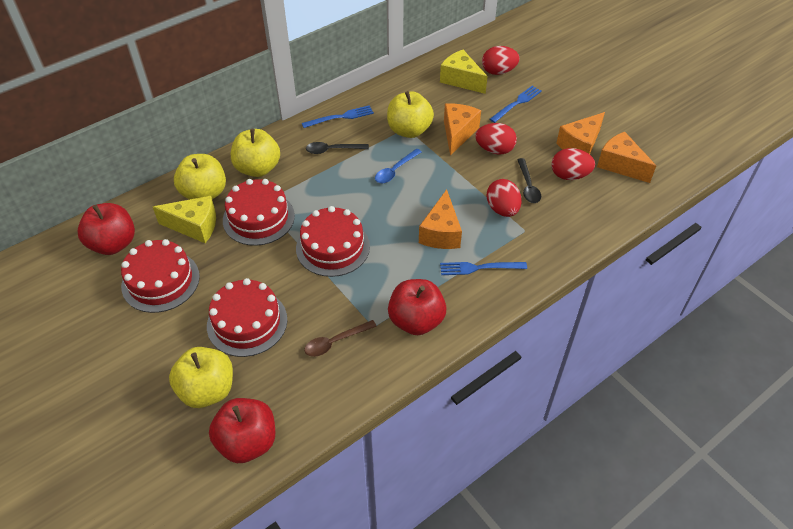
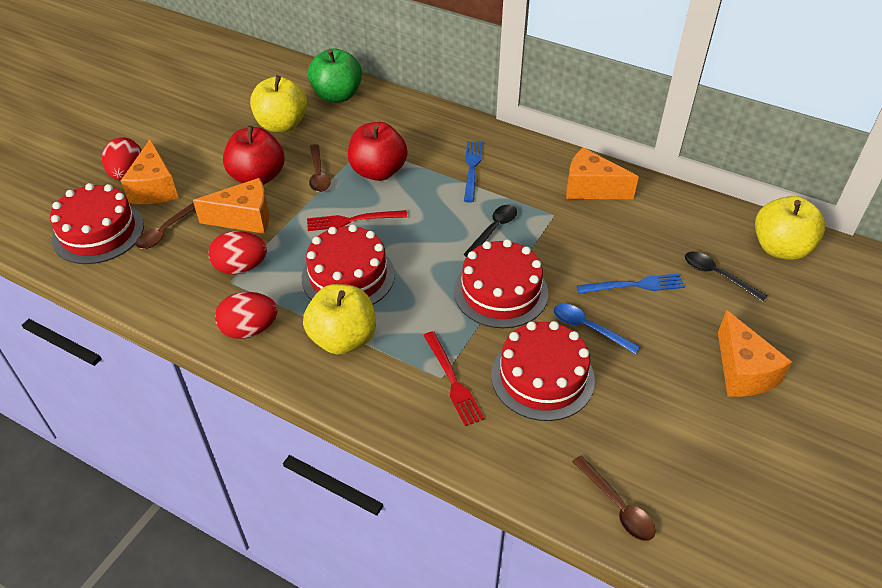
blue fork: [302,105,374,128] [440,262,527,275] [489,86,542,123] = 3 -> [464,141,483,203] [577,274,685,294] = 2
brown spoon: [304,320,377,357] = 1 -> [135,203,195,249] [309,144,330,192] [572,455,656,541] = 3
green apple: none = 0 -> [308,48,362,103] = 1
red apple: [78,203,135,255] [209,398,275,463] [388,279,446,335] = 3 -> [223,126,284,185] [348,122,408,181] = 2
red egg: [475,123,517,154] [482,46,519,75] [486,179,522,217] [551,148,595,180] = 4 -> [102,137,142,180] [208,231,267,275] [215,292,278,339] = 3
red fork: none = 0 -> [307,210,407,231] [424,331,484,426] = 2
yellow apple: [169,347,233,408] [174,154,226,199] [231,129,280,177] [387,91,434,138] = 4 -> [250,75,307,132] [303,284,376,355] [755,196,825,260] = 3
yellow cheese: [153,196,216,243] [440,50,488,94] = 2 -> none = 0

